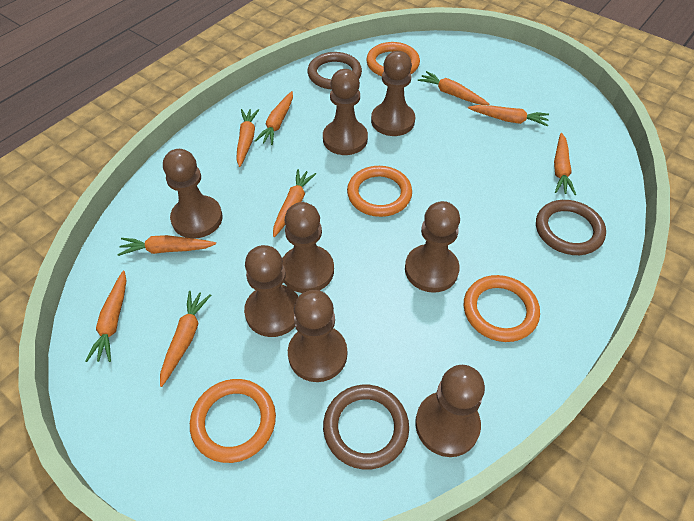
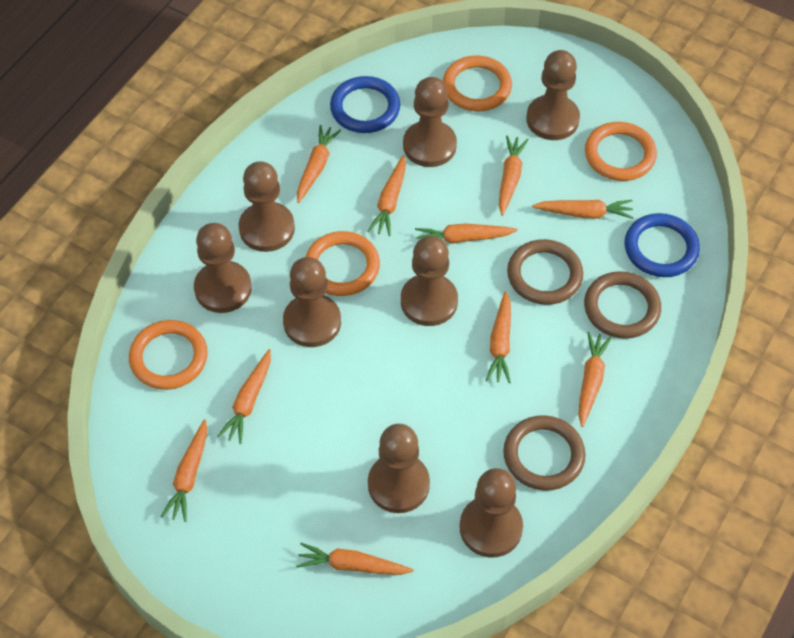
blue ring: none = 0 -> [330,76,400,133] [624,213,700,277] = 2
orange carrot: [86,271,126,362] [118,235,216,256] [160,291,211,387] [236,109,259,167] [255,91,293,145] [273,169,316,237] [418,71,489,105] [468,105,549,127] [554,133,576,195] = 9 -> [161,419,207,522] [217,349,271,444] [296,543,414,575] [297,125,341,203] [368,155,406,236] [415,223,518,244] [485,291,511,383] [499,135,529,216] [532,200,634,219] [578,332,612,427] = 10

